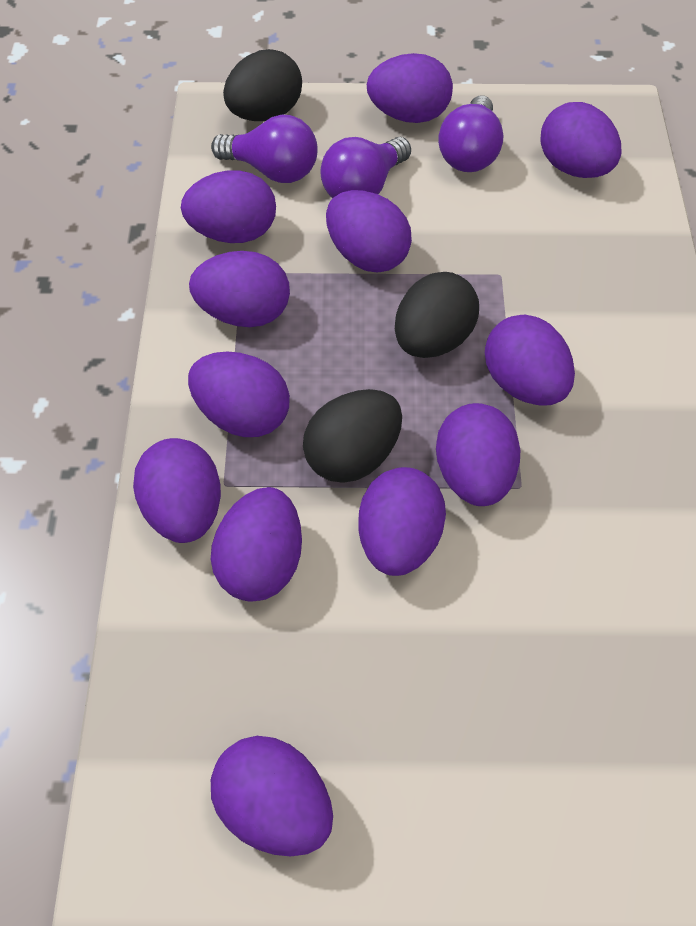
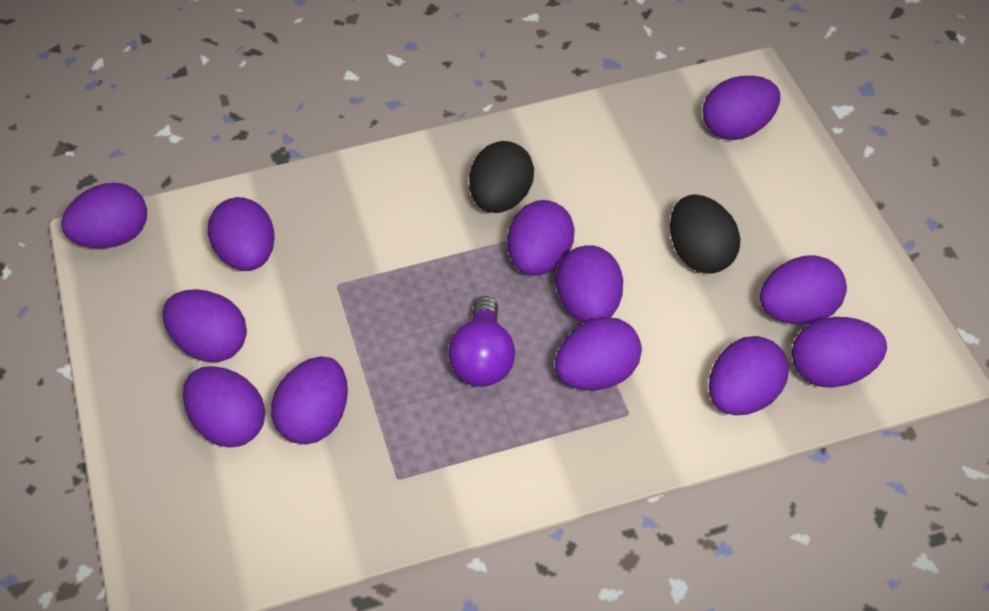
black egg: [223,49,302,121] [303,389,402,483] [395,272,479,358] = 3 -> [469,141,534,213] [670,195,740,274] = 2
purple light bulb: [211,115,318,183] [320,137,411,198] [438,96,503,172] = 3 -> [448,296,515,387] = 1

